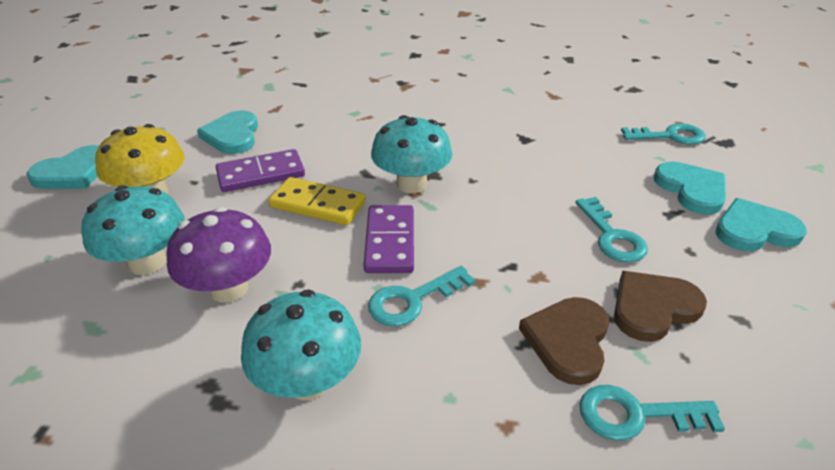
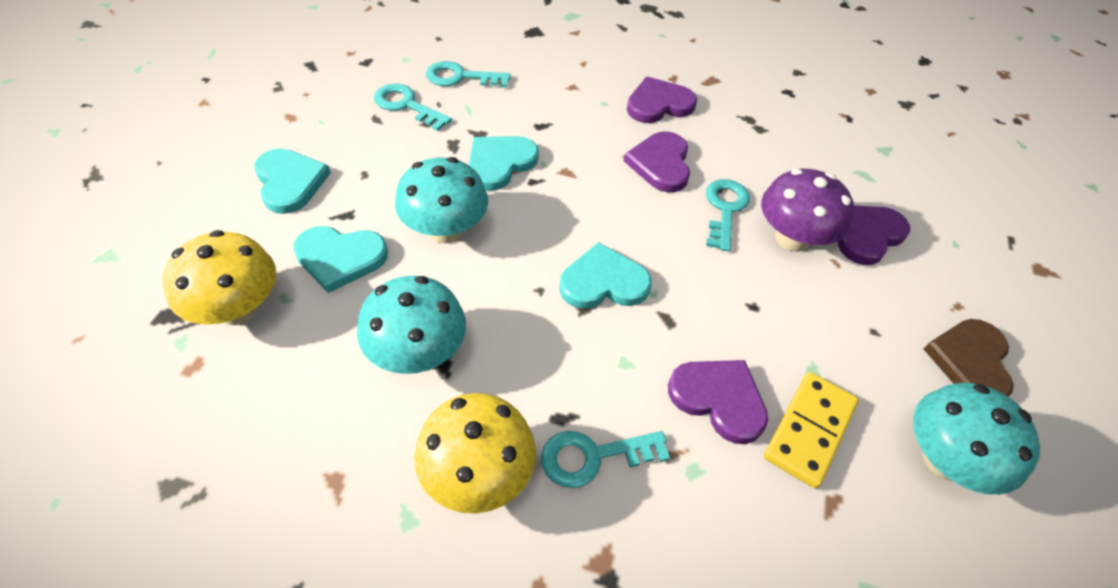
brown heart: [519,297,609,385] [614,271,707,342] = 2 -> [924,319,1014,397] = 1
purple domino: [216,149,305,192] [364,205,414,273] = 2 -> none = 0
purple heart: none = 0 -> [624,131,690,192] [627,76,697,123] [668,360,768,444] [838,205,910,265] = 4
yellow mushroom: [95,124,185,194] = 1 -> [163,230,277,325] [414,393,536,514] = 2

